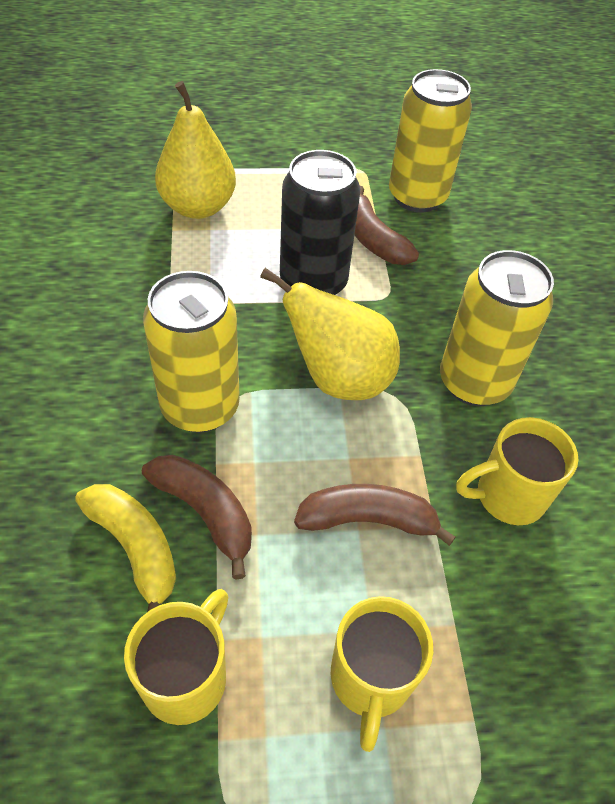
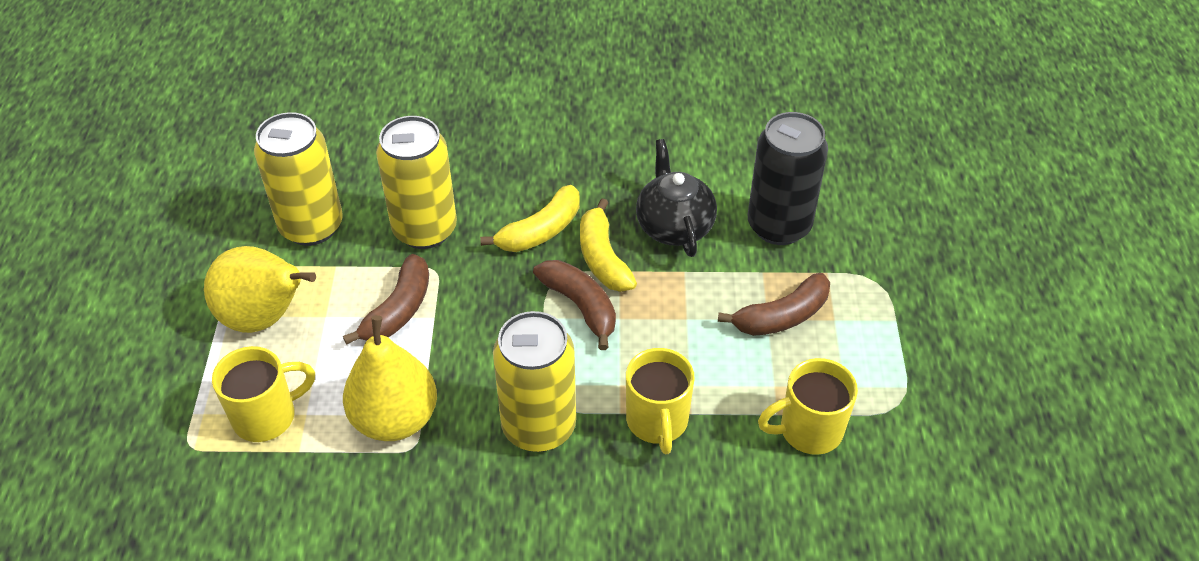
black teapot: none = 0 -> [636,139,717,257] = 1
yellow banana: [75,484,176,612] = 1 -> [480,185,580,252] [580,198,637,292] = 2

